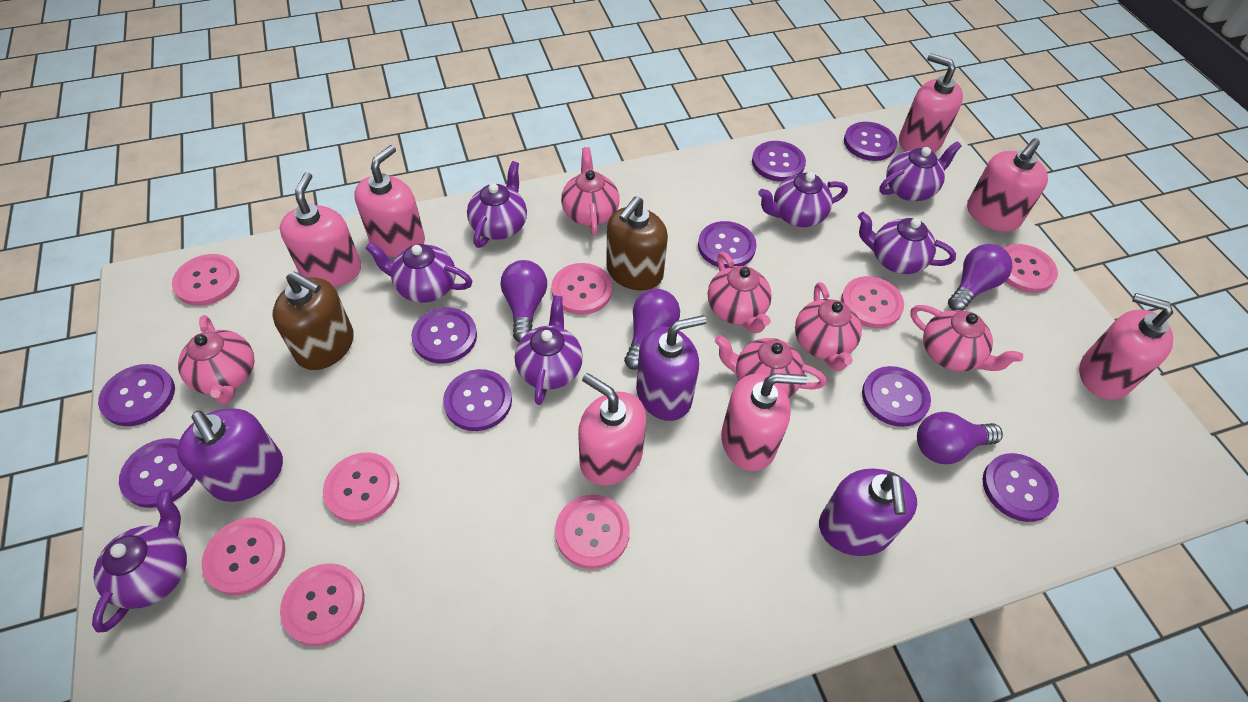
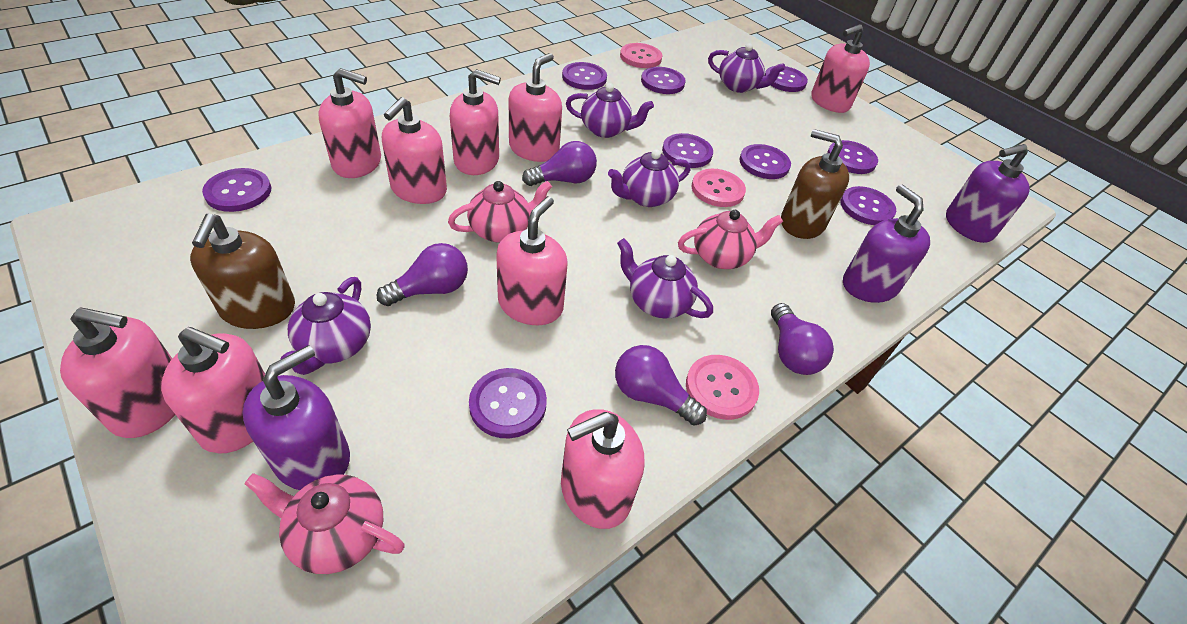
pink button: [172,254,240,306] [202,517,285,595] [280,563,364,646] [323,452,399,523] [551,263,612,315] [555,495,630,569] [841,276,904,328] [1004,244,1058,293] = 8 -> [620,43,662,68] [686,355,759,420] [692,169,746,207] = 3
pink soap dispenser: [280,172,361,287] [354,145,425,257] [578,373,646,486] [721,373,807,471] [899,53,963,153] [967,138,1048,232] [1079,293,1173,400] = 7 -> [60,307,175,438] [161,327,265,454] [318,68,381,178] [382,97,447,204] [450,69,501,175] [496,196,568,325] [509,53,562,162] [561,409,645,529] [811,24,870,113] = 9
pink teapot: [178,315,254,404] [561,147,619,236] [708,252,772,333] [715,335,827,398] [795,282,862,371] [910,305,1023,371] = 6 -> [244,473,405,574] [448,181,552,243] [678,210,783,269] = 3
purple teapot: [92,489,187,633] [365,242,473,303] [467,161,527,248] [515,295,583,405] [758,172,848,227] [858,212,956,274] [879,141,962,201] = 7 -> [281,277,371,375] [566,83,654,138] [608,149,691,207] [617,238,713,319] [708,43,785,93] = 5

